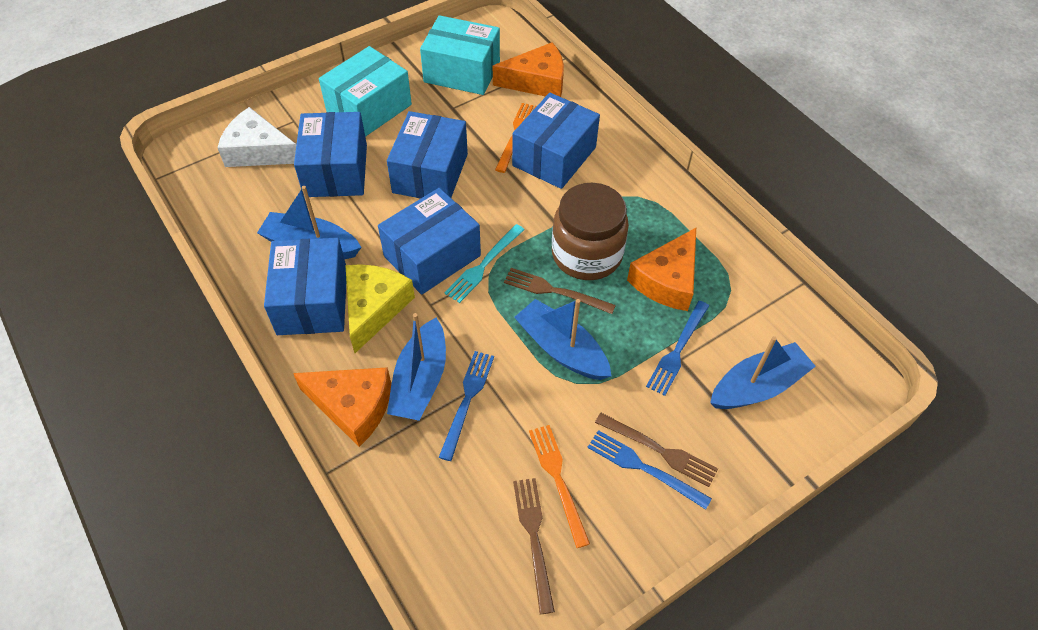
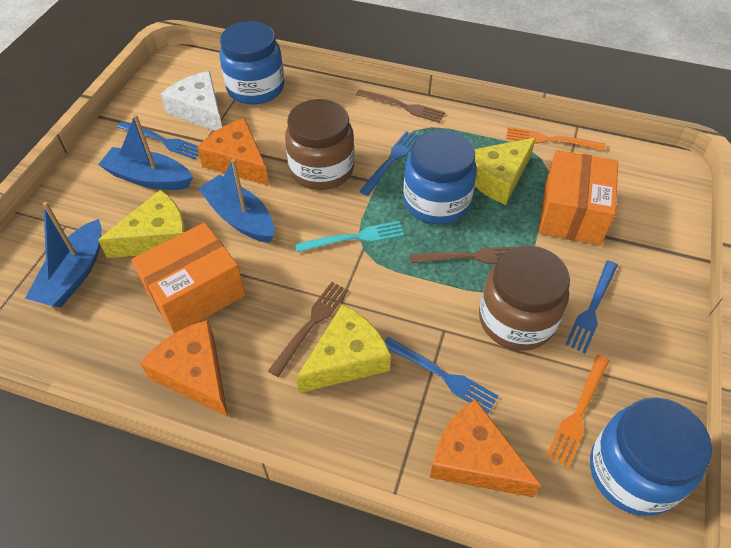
blue boat: [257,186,362,259] [387,313,446,421] [514,299,611,380] [710,336,816,409] = 4 -> [25,202,101,307] [98,114,193,190] [198,159,274,243] = 3
blue box: [264,238,346,335] [294,112,367,197] [378,188,481,295] [387,111,468,199] [512,93,600,189] = 5 -> none = 0
blue fork: [439,351,494,461] [587,430,712,510] [646,301,709,396] = 3 -> [117,121,198,159] [359,131,419,196] [384,337,499,413] [565,260,618,353] = 4
blue jar: none = 0 -> [219,21,284,105] [403,130,477,224] [590,397,712,516] = 3
brown jar: [552,183,629,280] = 1 -> [285,99,355,190] [479,245,570,351] = 2
orange box: none = 0 -> [131,222,246,333] [539,150,618,245] = 2
turquoise box: [319,46,412,137] [420,15,500,95] = 2 -> none = 0
yellow cheese: [345,264,415,353] = 1 -> [98,190,187,258] [296,304,391,393] [474,138,536,205] = 3

